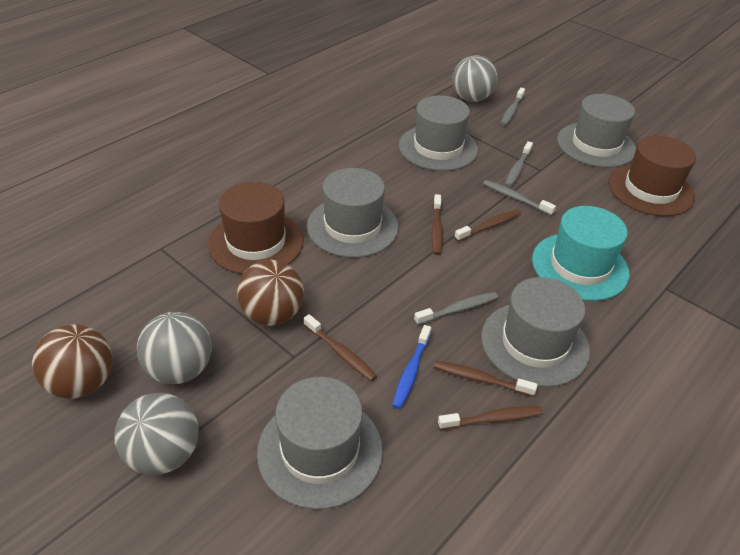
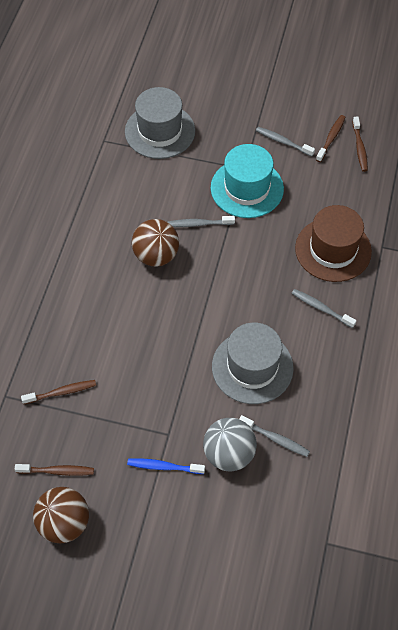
brown hat: [208,182,304,274] [608,135,696,216] = 2 -> [295,205,372,282] = 1
brown toothbrush: [304,314,377,382] [431,194,443,255] [434,361,537,397] [438,406,543,430] [454,209,521,242] = 5 -> [15,464,94,476] [21,380,96,404] [316,115,346,162] [352,117,368,172] = 4
grey ball: [114,393,199,475] [137,312,212,384] [452,55,497,102] = 3 -> [203,418,257,471] = 1
grey hat: [257,377,383,510] [307,168,399,258] [399,95,478,171] [481,277,590,387] [557,94,636,168] = 5 -> [125,87,195,159] [212,323,294,404] = 2

